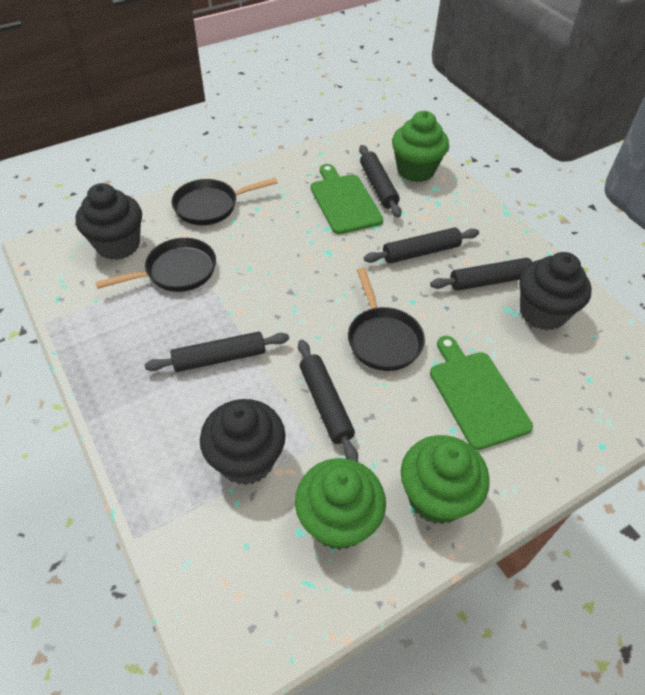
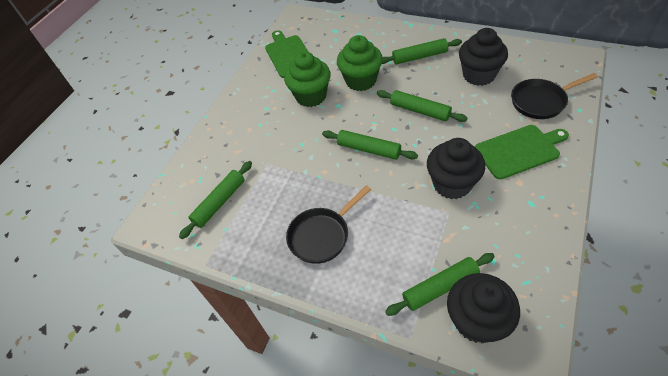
black pan: [95,238,216,292] [171,178,278,225] [348,268,425,371] = 3 -> [286,185,371,264] [511,73,598,119] = 2
black rolling pin: [145,332,289,372] [298,340,358,462] [359,145,401,217] [364,227,479,263] [430,258,532,291] = 5 -> none = 0
green cupcake: [295,458,386,550] [392,111,449,182] [401,435,490,524] = 3 -> [284,51,330,107] [337,35,383,91] = 2
green rolling pin: none = 0 -> [179,161,252,239] [322,130,418,160] [377,90,467,122] [382,38,462,64] [385,253,495,316] = 5

